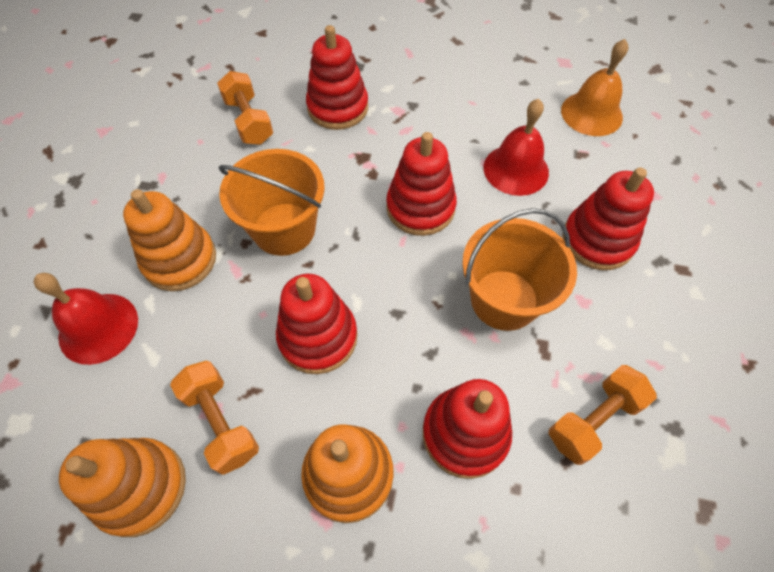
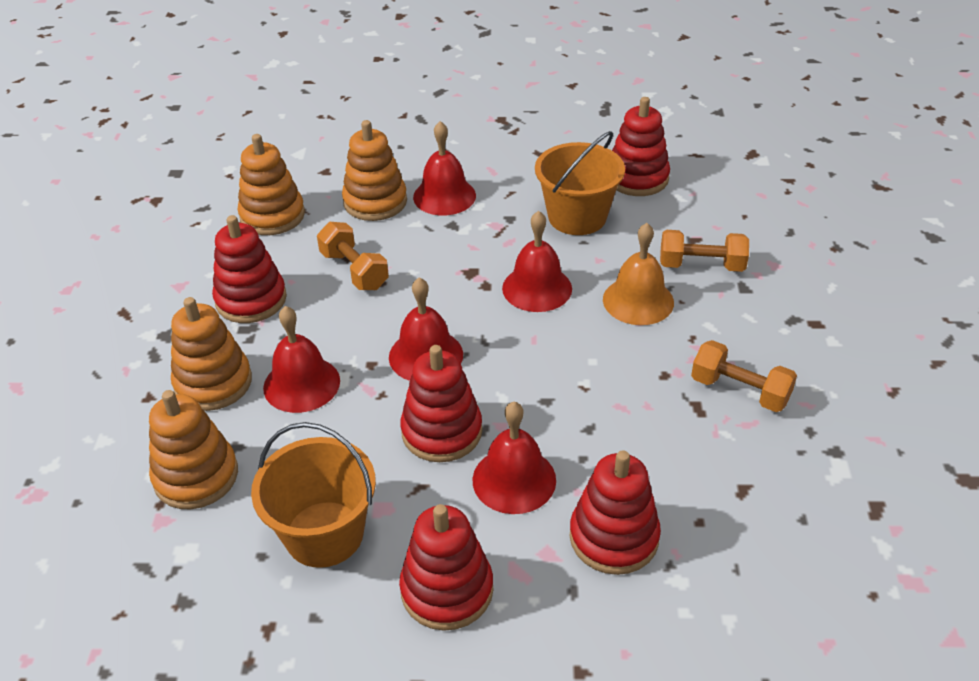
orange stacking toy: [59,438,186,537] [123,189,216,291] [301,425,394,523] = 3 -> [149,390,238,509] [171,297,252,411] [237,134,305,235] [342,120,407,221] = 4
red bell: [34,273,138,365] [483,99,549,196] = 2 -> [263,306,340,413] [389,277,463,381] [413,121,476,216] [473,402,556,514] [502,211,572,312] = 5

